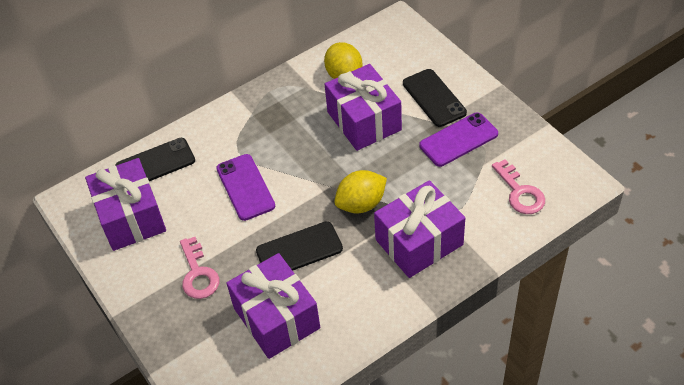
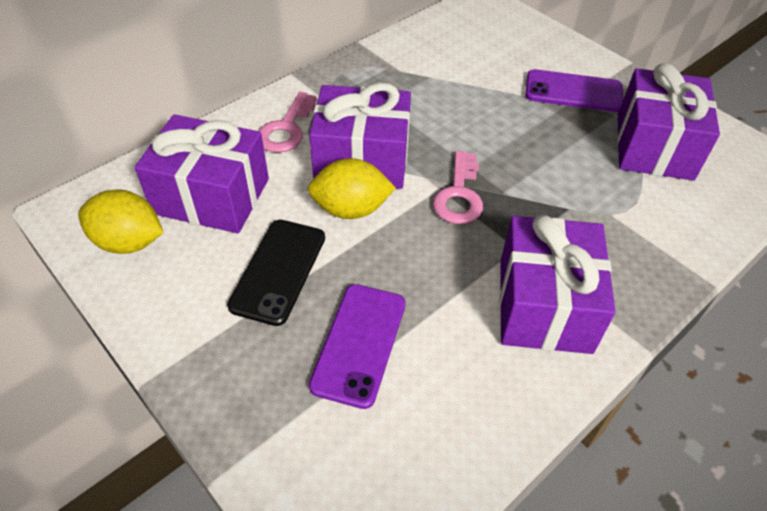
black phone: [115,138,195,181] [256,221,343,271] [403,69,467,127] = 3 -> [227,219,325,326] = 1

